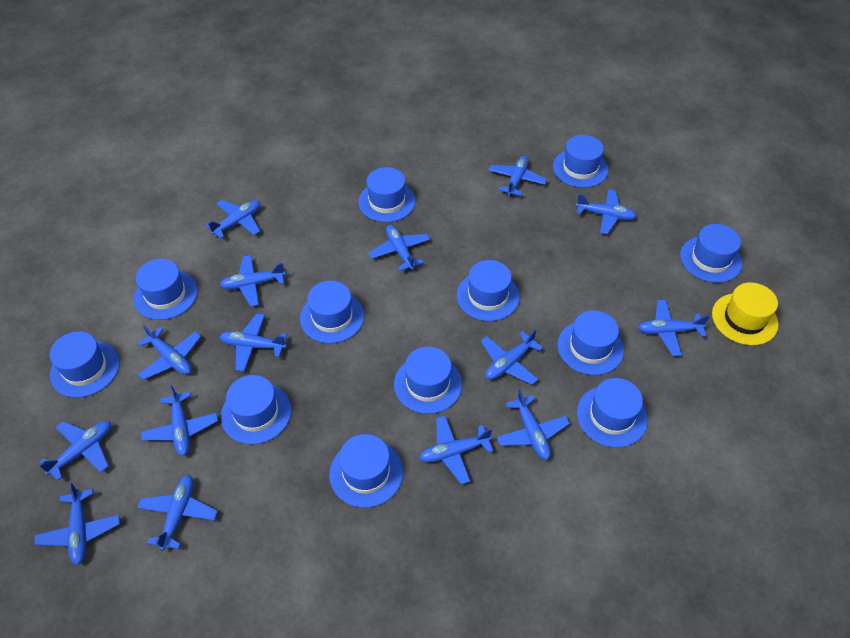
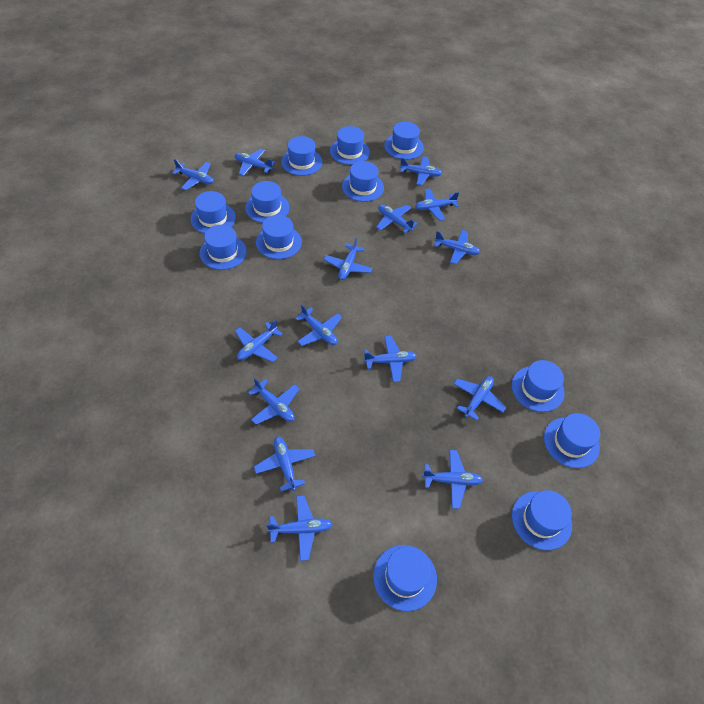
yellow hat: [712,282,778,345] = 1 -> none = 0

